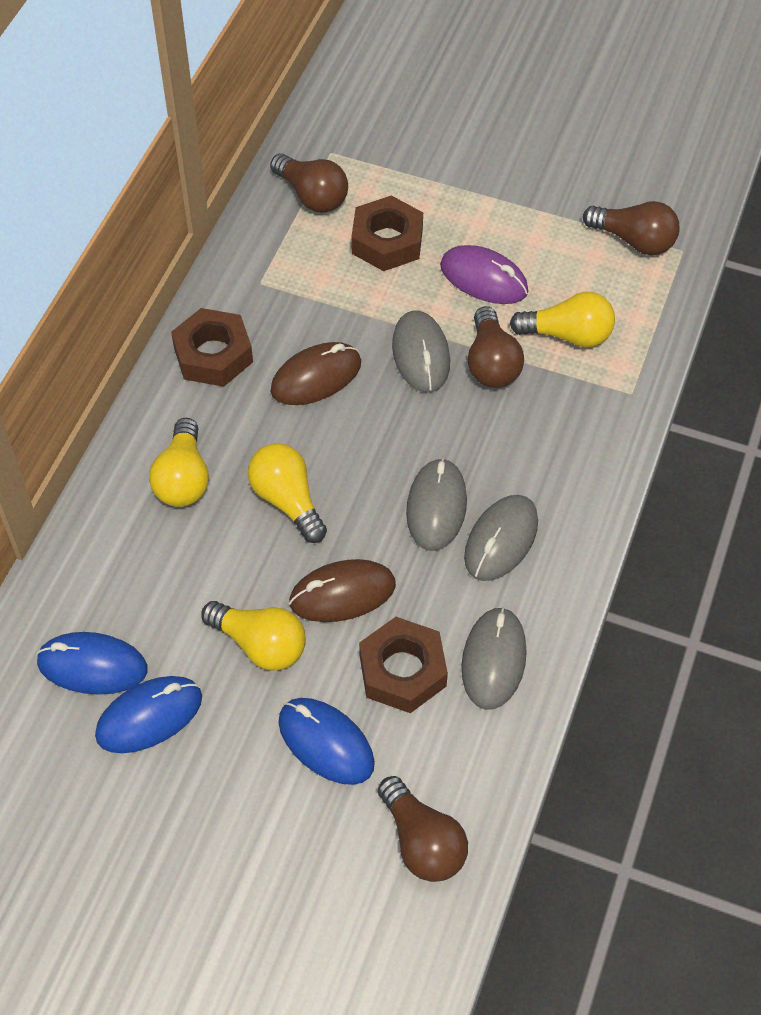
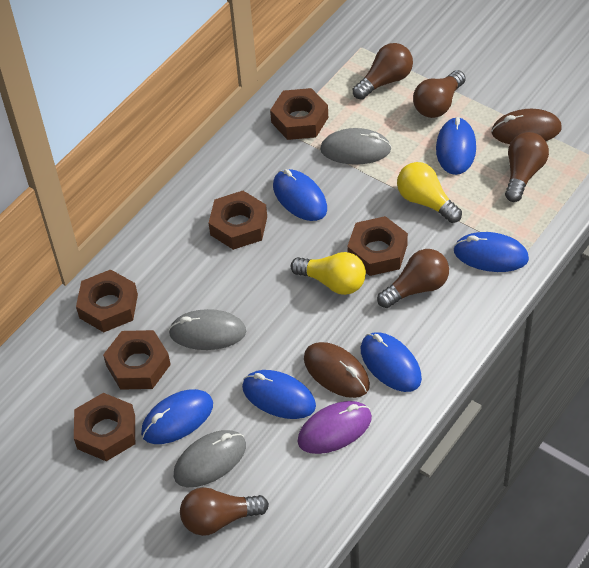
blue mouse: [36,632,147,695] [95,676,202,753] [278,698,375,785] = 3 -> [141,389,213,444] [242,370,316,419] [273,169,327,221] [361,332,422,392] [436,117,476,175] [453,232,529,272] = 6
brown light bulb: [270,154,348,212] [378,776,468,882] [468,306,524,388] [583,201,680,255] = 4 -> [180,487,269,536] [353,43,413,100] [377,249,449,308] [413,70,466,118] [505,132,549,202] = 5
brown nut: [171,308,253,387] [351,195,423,271] [359,617,448,713] = 3 -> [74,393,135,461] [76,269,138,332] [103,330,171,390] [209,191,267,250] [270,88,328,140] [347,216,408,276] = 6
grey mouse: [392,310,450,393] [406,458,467,551] [461,607,527,710] [464,495,538,581] = 4 -> [169,309,246,350] [174,430,246,487] [320,128,392,165] = 3
yellow light bulb: [149,418,209,507] [201,601,306,671] [248,443,327,543] [510,292,615,348] = 4 -> [291,252,366,295] [397,162,462,223] = 2

